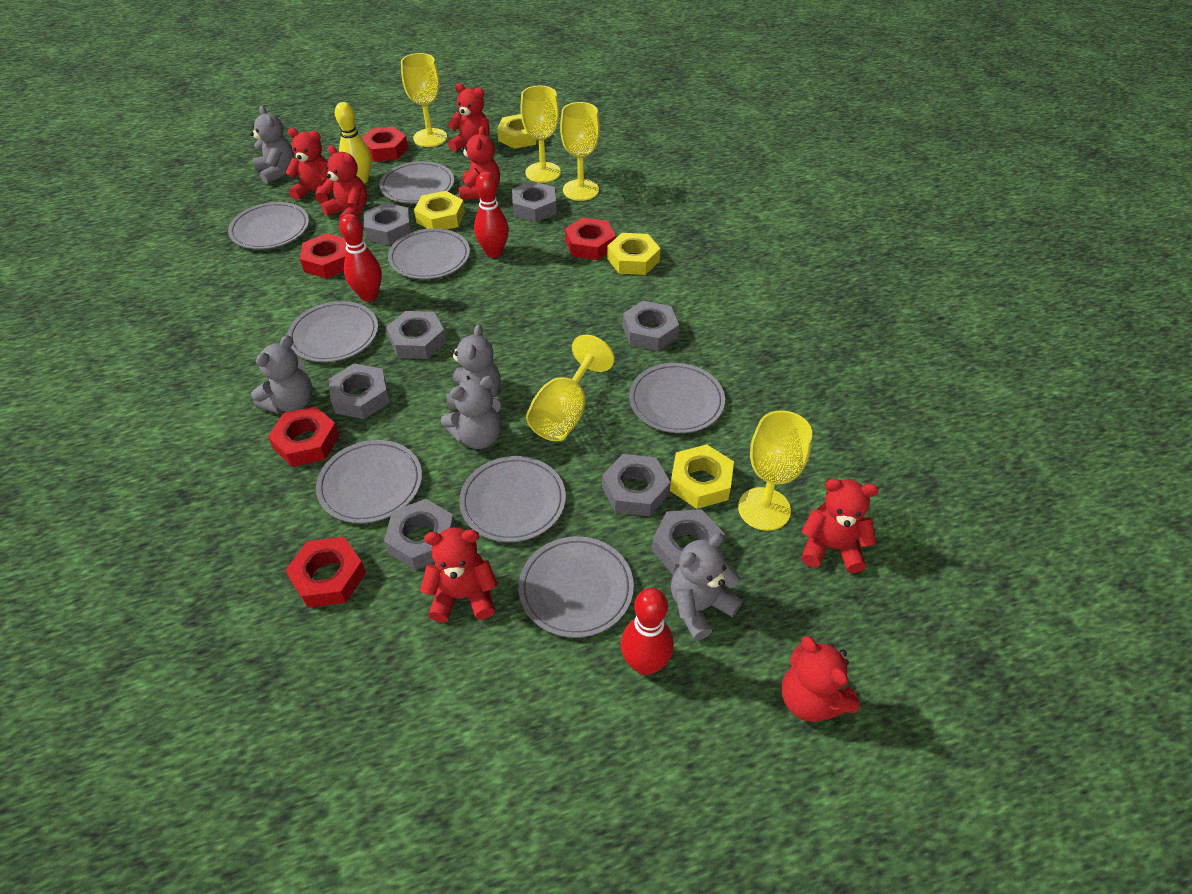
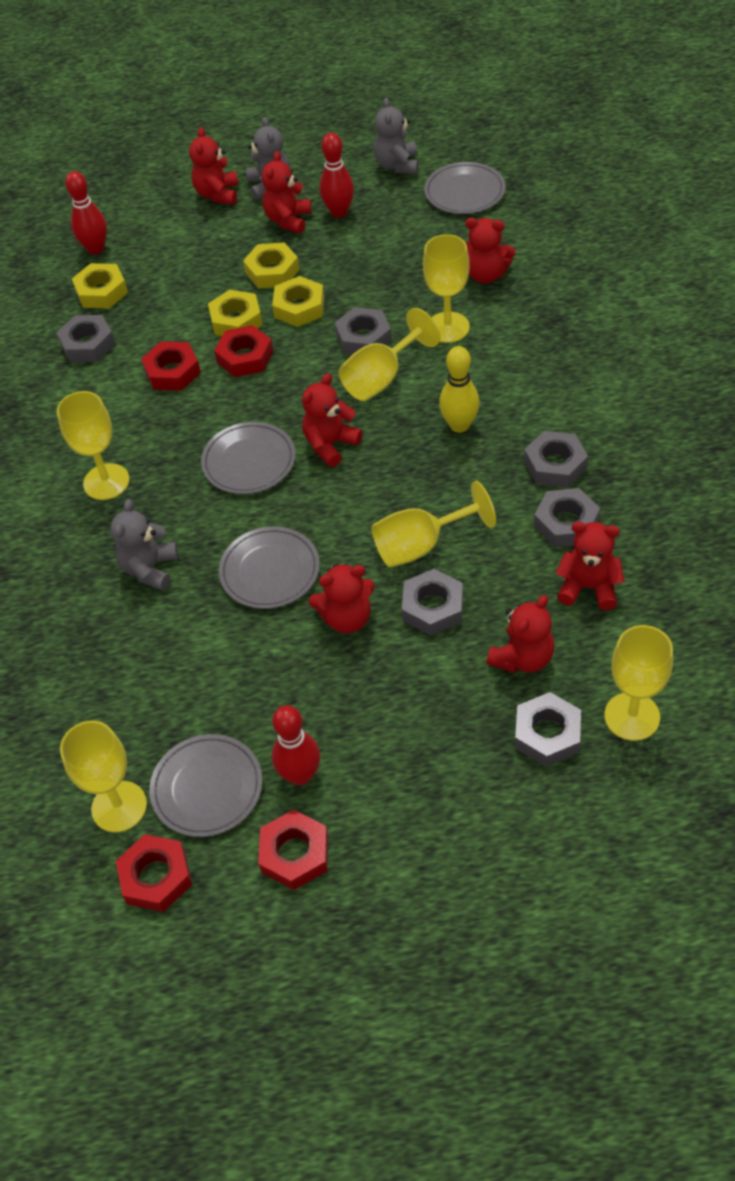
grey nut: [328,363,390,419] [364,203,411,245] [384,499,456,570] [386,311,446,359] [512,181,557,222] [602,454,671,516] [623,301,679,351] [652,509,725,575] = 8 -> [56,315,116,362] [335,307,392,355] [402,569,463,636] [515,692,581,766] [524,431,588,488] [534,488,600,547] = 6
grey plate: [228,202,309,249] [287,301,378,362] [316,440,422,523] [380,161,454,204] [388,228,470,279] [459,456,566,542] [519,536,634,638] [629,363,725,433] = 8 -> [150,734,263,837] [201,422,295,494] [219,527,320,609] [424,162,505,214] = 4
grey teddy bear: [250,106,295,184] [251,335,313,414] [441,376,502,449] [447,324,501,410] [671,533,742,641] = 5 -> [110,499,178,591] [246,117,290,200] [374,98,419,174] = 3
red nut: [268,406,339,467] [285,537,366,608] [300,233,346,279] [362,127,408,162] [565,218,616,260] = 5 -> [116,834,192,912] [141,342,201,391] [214,325,273,377] [258,810,328,890] = 4
yellow goblet: [401,53,447,147] [520,85,561,183] [526,335,614,441] [560,102,600,201] [738,410,812,531] = 5 -> [57,391,130,500] [60,721,147,832] [339,308,440,401] [371,481,496,568] [423,234,470,343] [604,625,673,741] = 6

